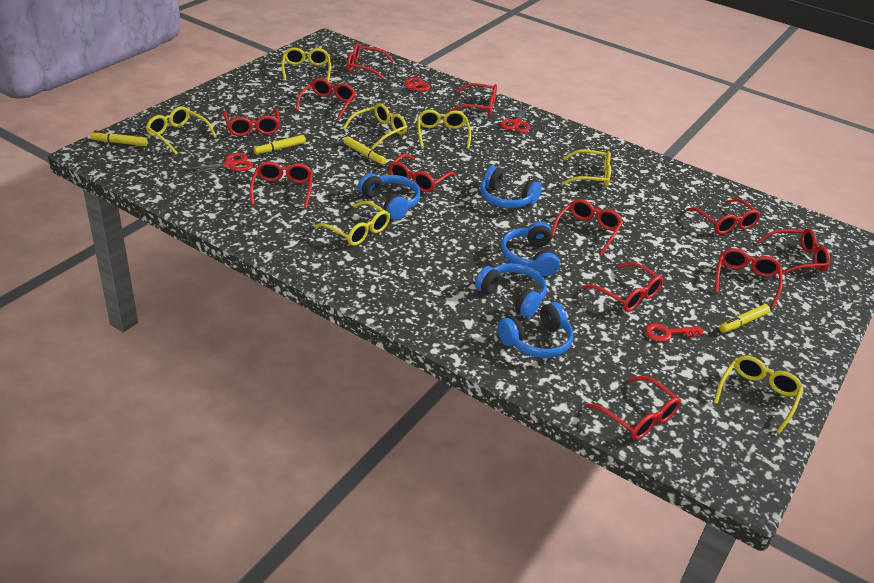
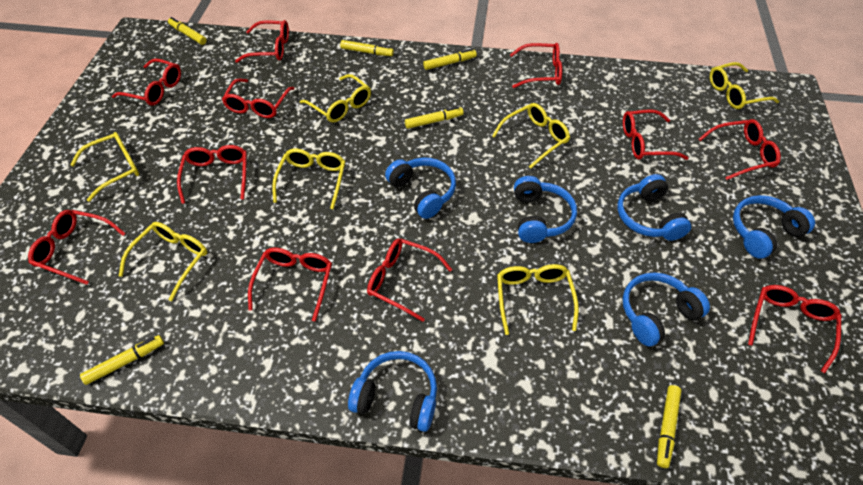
blue headphones: [358,173,421,220] [475,263,547,318] [480,166,542,208] [497,302,573,358] [501,221,560,276] = 5 -> [348,351,437,432] [385,158,456,219] [514,176,577,243] [617,174,691,241] [623,272,710,346] [733,195,815,259] = 6
red glasses: [223,109,280,136] [250,161,313,208] [296,78,356,120] [347,43,394,80] [389,154,456,192] [449,83,497,115] [552,199,623,255] [583,262,663,312] [586,376,681,440] [686,199,760,234] [715,248,783,307] [757,229,830,275] = 12 -> [28,210,126,285] [112,58,181,106] [177,145,247,204] [222,79,295,118] [235,20,289,63] [248,247,332,321] [367,238,452,322] [510,43,562,88] [623,109,689,160] [699,119,781,180] [748,285,841,373] = 11
red key: [645,323,704,342] = 1 -> none = 0
red scissors: [182,153,253,176] [377,77,430,97] [501,104,530,133] = 3 -> none = 0
yellow marker: [90,131,148,146] [253,135,306,154] [343,136,386,165] [719,304,770,333] = 4 -> [80,335,164,385] [168,17,207,45] [340,40,394,56] [405,106,464,129] [423,49,477,70] [657,385,682,468] = 6

